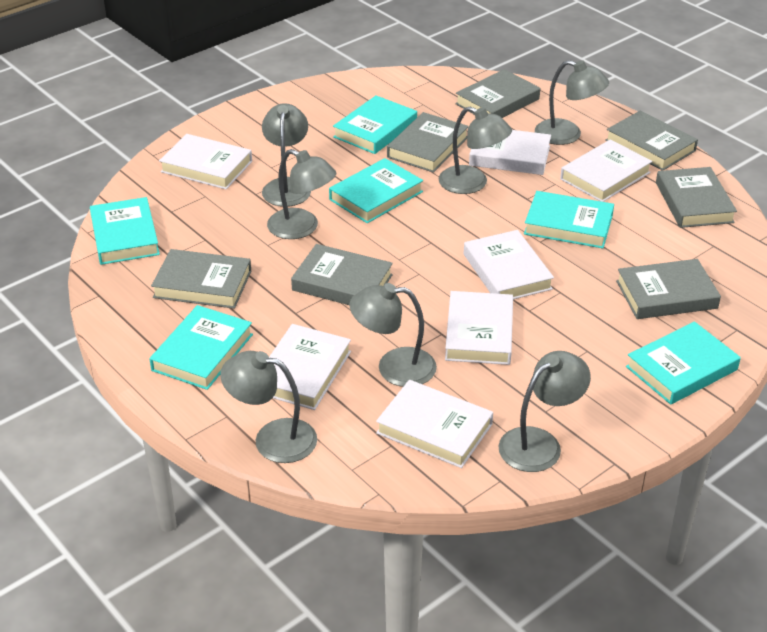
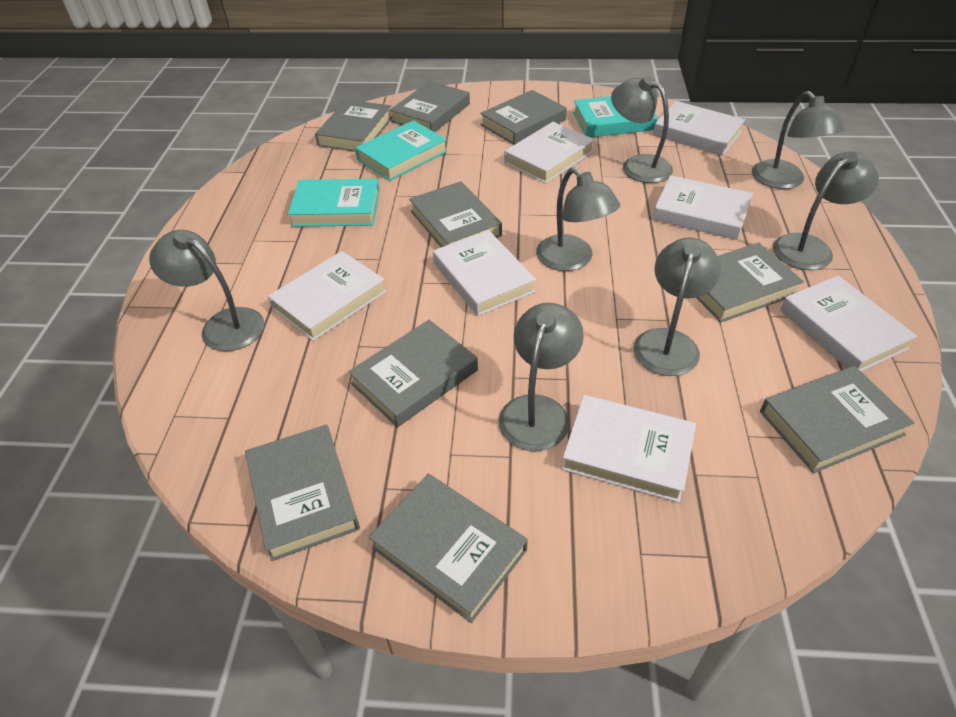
grey book: [151,249,251,309] [291,244,393,305] [387,112,469,173] [455,69,540,118] [605,111,698,171] [616,259,721,319] [656,167,737,228] = 7 -> [245,425,360,561] [315,99,393,152] [348,320,478,427] [369,474,528,623] [390,81,470,132] [409,181,502,247] [480,90,567,145] [696,243,804,323] [760,366,915,473] = 9
turquoise book: [90,197,160,265] [150,305,253,390] [329,158,423,223] [333,95,417,154] [524,191,614,248] [626,322,741,405] = 6 -> [288,179,380,227] [355,120,448,181] [573,96,658,137] = 3

